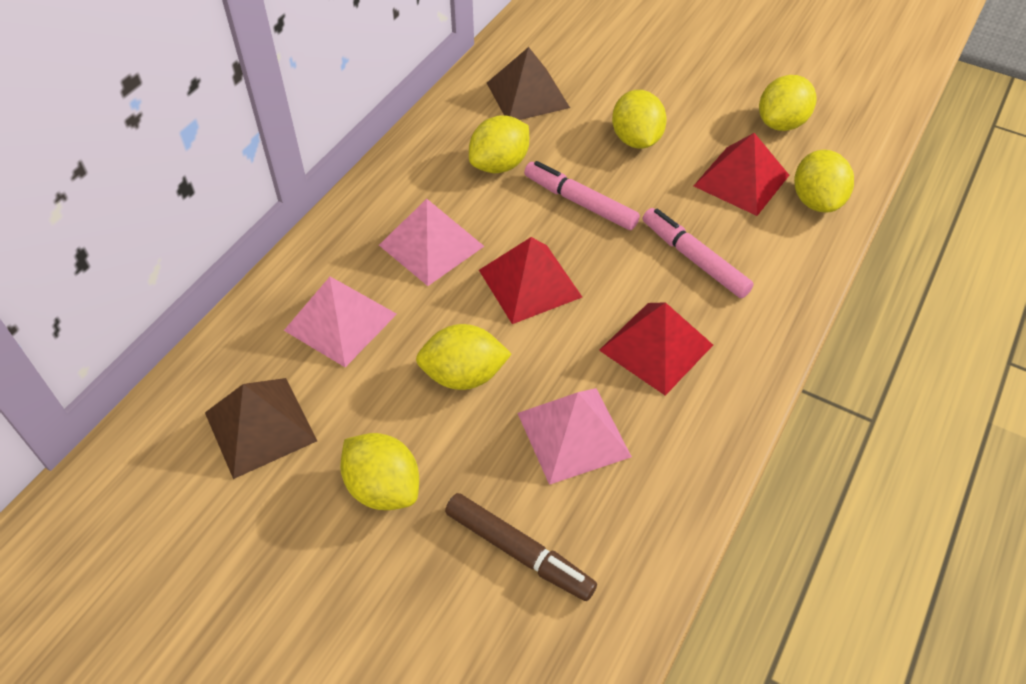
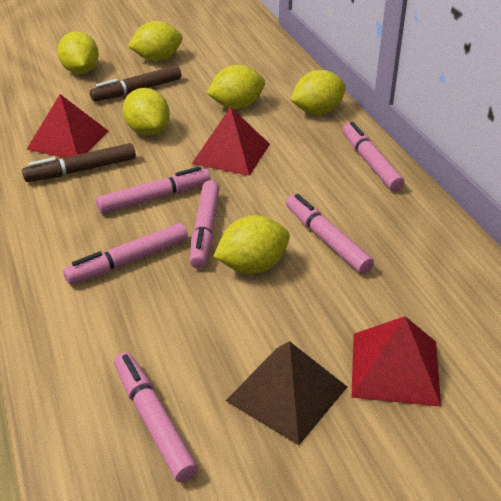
brown marker: [445,493,597,601] = 1 -> [22,143,136,182] [90,65,181,102] = 2
brown pyramid: [205,378,317,479] [487,47,570,120] = 2 -> [226,341,347,445] = 1
pink marker: [524,161,640,230] [643,208,754,298] = 2 -> [63,223,188,284] [96,166,211,214] [114,352,198,482] [190,180,220,268] [286,194,374,274] [342,122,404,191] = 6
pink pyramid: [284,277,397,367] [379,199,484,286] [518,388,632,485] = 3 -> none = 0

